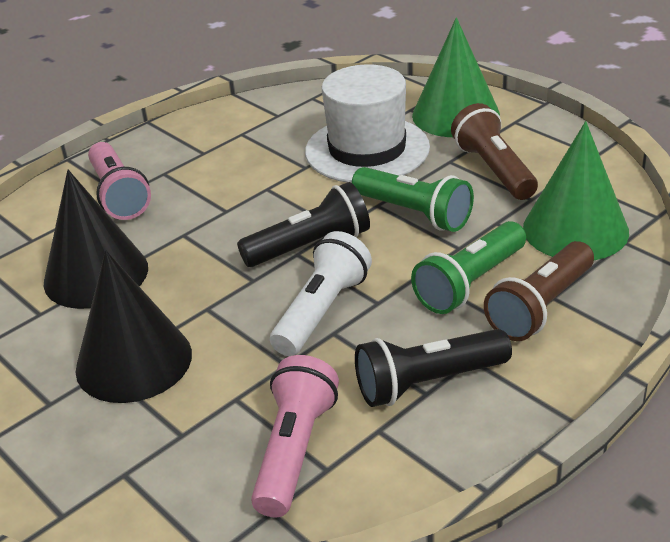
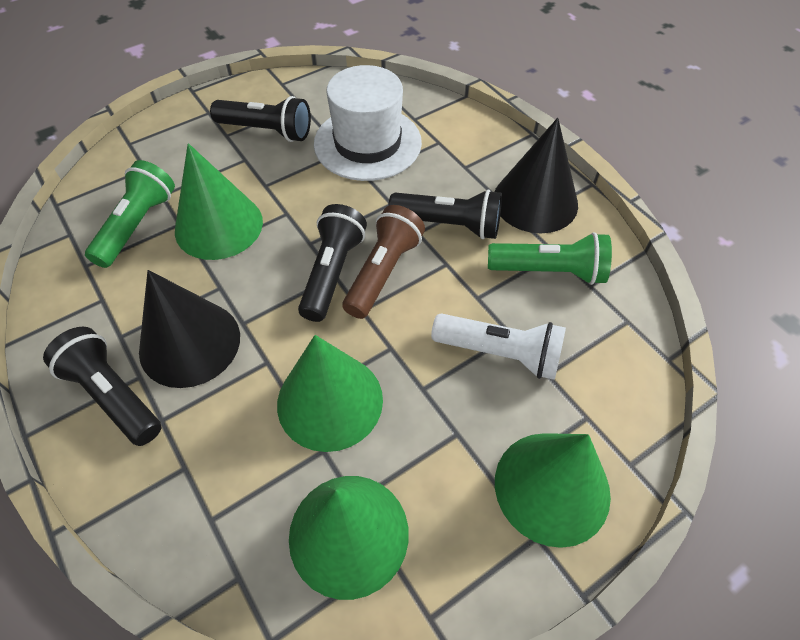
black flashlight: [237,182,370,267] [355,329,512,407] = 2 -> [43,327,161,446] [210,96,311,142] [298,204,367,322] [388,189,502,239] = 4
brown flashlight: [451,103,538,200] [484,241,594,341] = 2 -> [342,205,425,319] = 1
green cone: [412,18,500,137] [523,121,629,260] = 2 -> [175,143,263,260] [277,335,383,452] [289,476,409,600] [495,433,611,548] = 4
pink flashlight: [88,142,151,220] [251,355,339,517] = 2 -> none = 0

